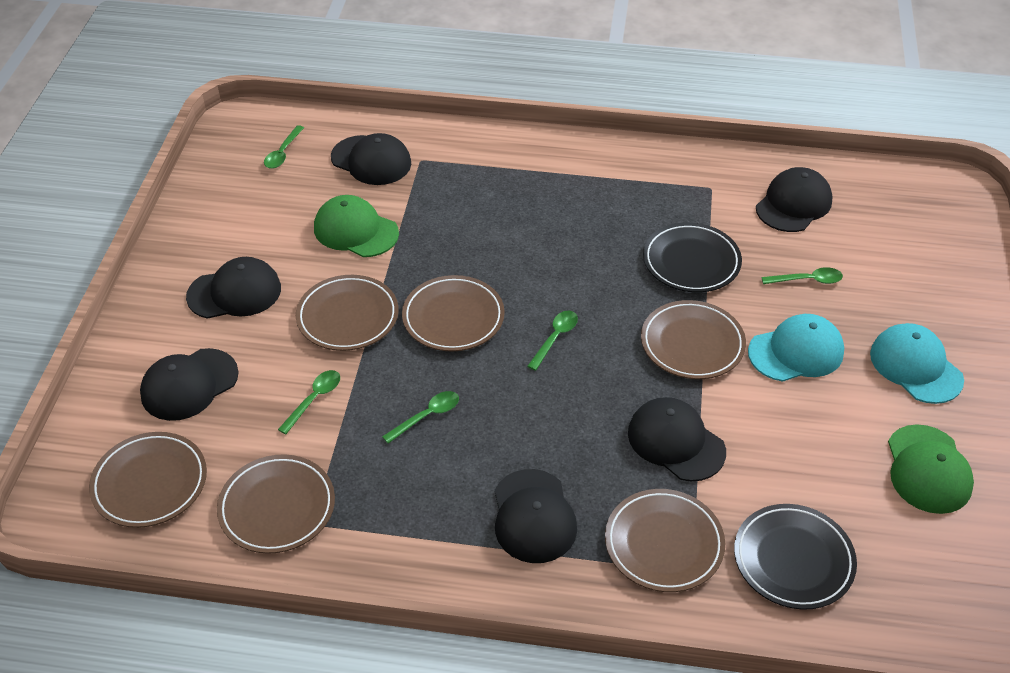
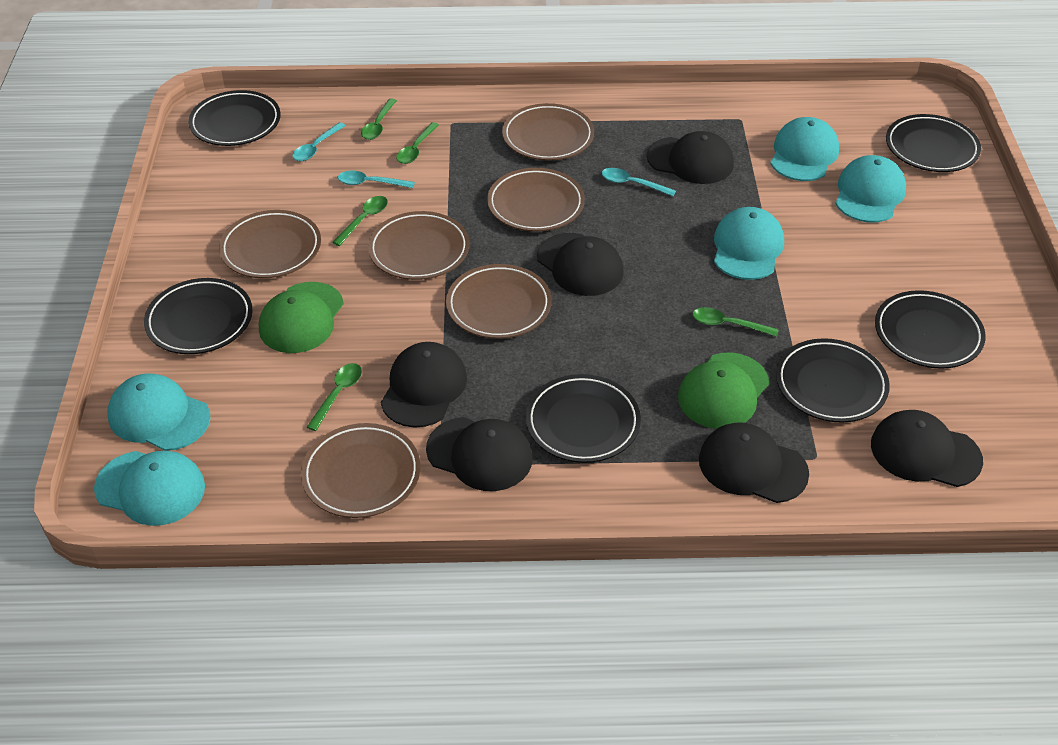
black plate: [643,222,742,292] [734,504,857,610] = 2 -> [144,278,253,354] [188,90,281,146] [526,374,641,463] [776,338,890,422] [875,290,986,369] [886,114,981,172] = 6
turquoise cap: [748,314,844,382] [870,323,964,404] = 2 -> [94,451,205,526] [107,373,210,451] [714,207,784,280] [770,117,839,181] [835,155,906,223] = 5
turquoise spoon: none = 0 -> [292,122,346,161] [338,171,415,188] [601,168,676,196] = 3

